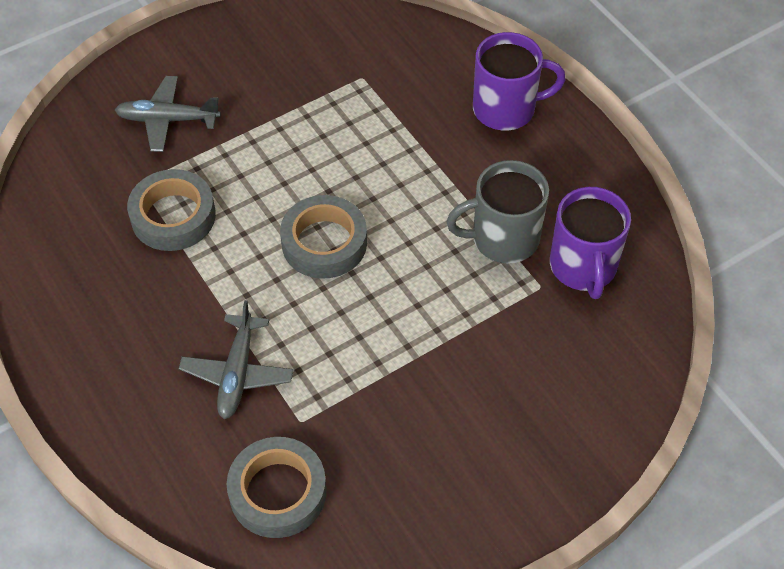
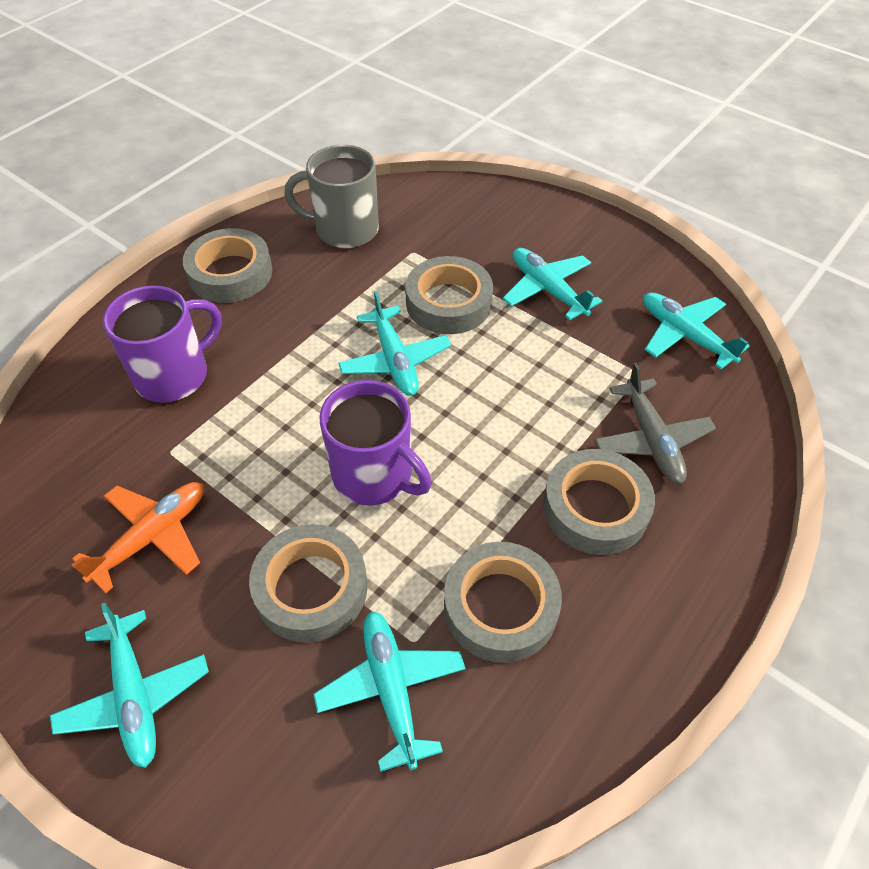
grey plane: [115,76,221,152] [179,300,294,419] = 2 -> [595,363,716,484] = 1
grey tape: [127,169,216,251] [227,437,327,538] [280,195,367,279] = 3 -> [183,228,272,303] [249,524,368,643] [405,256,493,334] [444,542,562,663] [543,449,655,555] = 5
orange plane: none = 0 -> [72,482,204,593] = 1
turquoise plane: none = 0 -> [50,603,209,768] [313,611,466,772] [338,291,451,396] [503,248,602,320] [643,292,750,369] = 5

